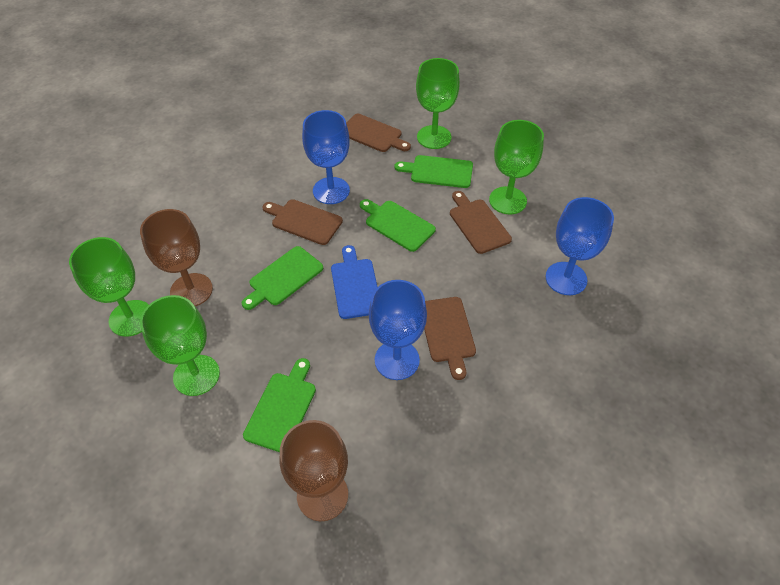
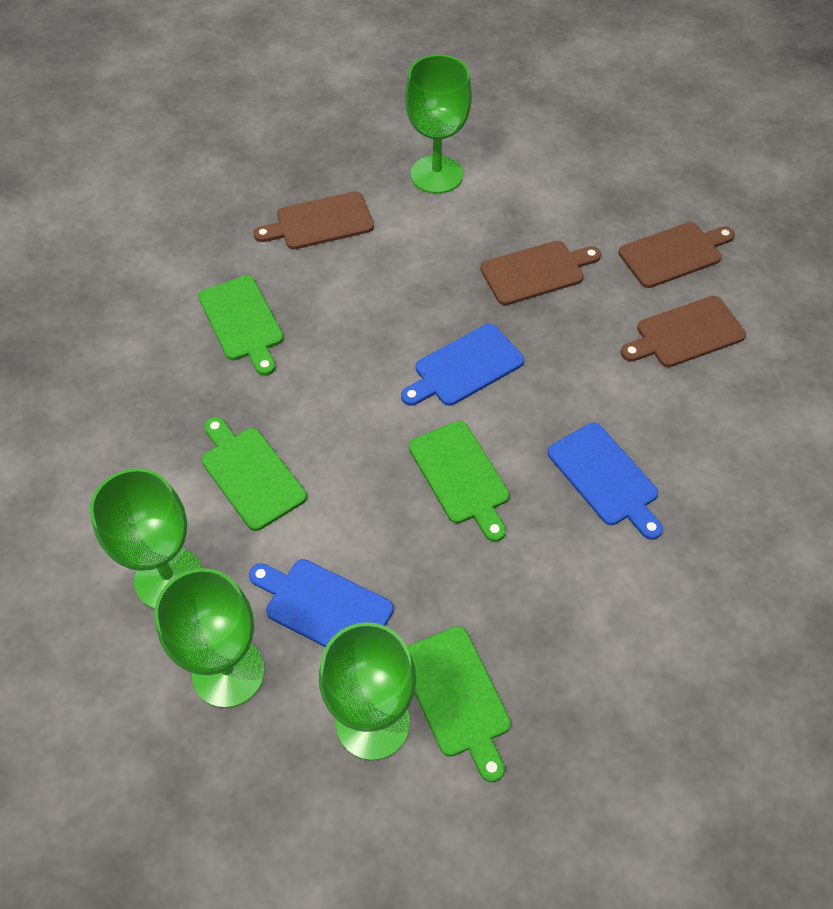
blue cutting board: [331,245,378,319] = 1 -> [249,559,394,647] [401,324,524,406] [548,422,663,540] = 3
blue goblet: [302,110,350,204] [369,280,427,380] [545,197,614,295] = 3 -> none = 0
brown goblet: [140,209,213,306] [279,420,348,521] = 2 -> none = 0

